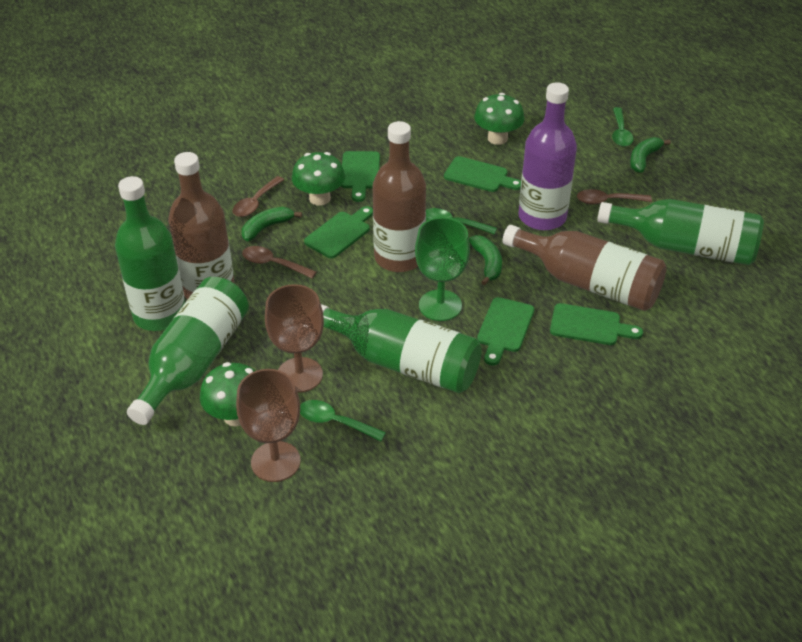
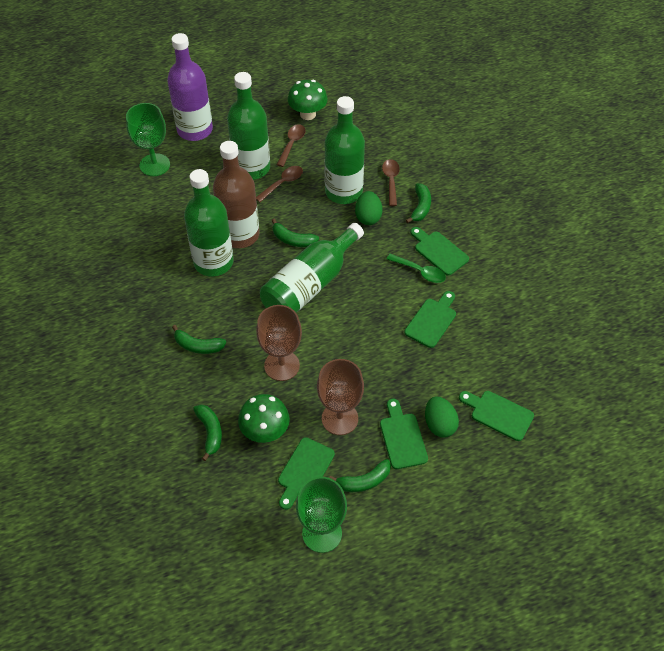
brown bottle: [168,152,235,299] [373,121,426,272] [503,225,667,311] = 3 -> [213,141,260,248] = 1
green banana: [242,207,302,241] [469,235,502,285] [630,137,671,173] = 3 -> [172,325,226,354] [193,404,222,461] [271,218,319,247] [329,459,391,492] [406,184,431,223] = 5
green egg: none = 0 -> [355,191,383,225] [425,397,459,437] = 2
green goblet: [415,217,470,321] = 1 -> [126,103,170,176] [296,477,347,553] = 2
green mushroom: [200,362,255,426] [292,152,345,206] [474,93,524,145] = 3 -> [238,394,290,443] [288,80,328,120] = 2
green spoon: [300,400,386,441] [426,208,497,235] [612,107,634,147] = 3 -> [387,254,446,283] = 1

